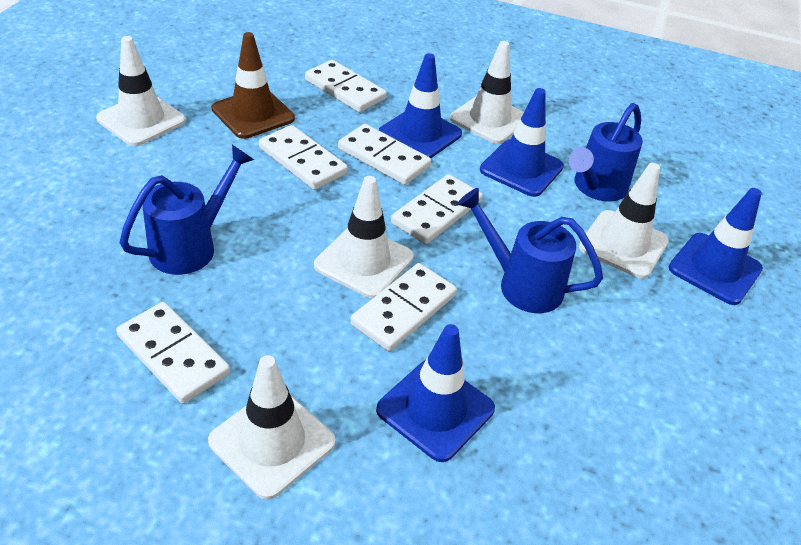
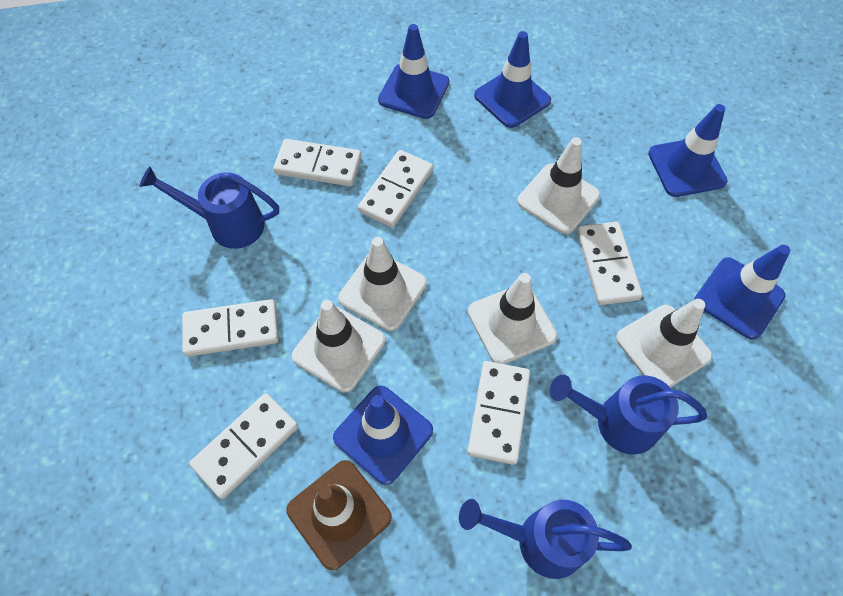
blue traffic cone: [376,324,495,462] [379,53,462,158] [480,88,564,197] [669,188,763,305] = 4 -> [333,386,433,485] [378,24,449,119] [474,31,551,128] [648,104,728,197] [695,245,790,340] = 5

